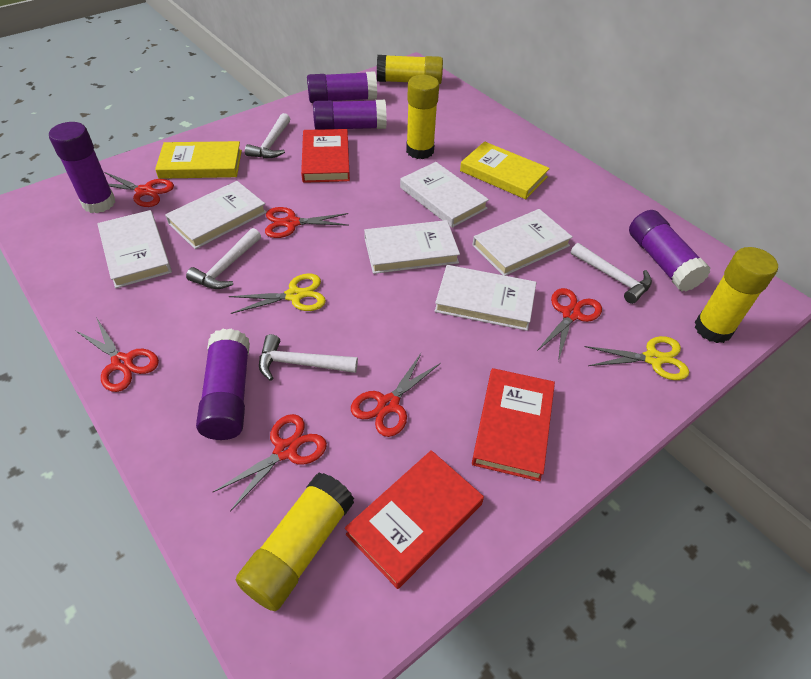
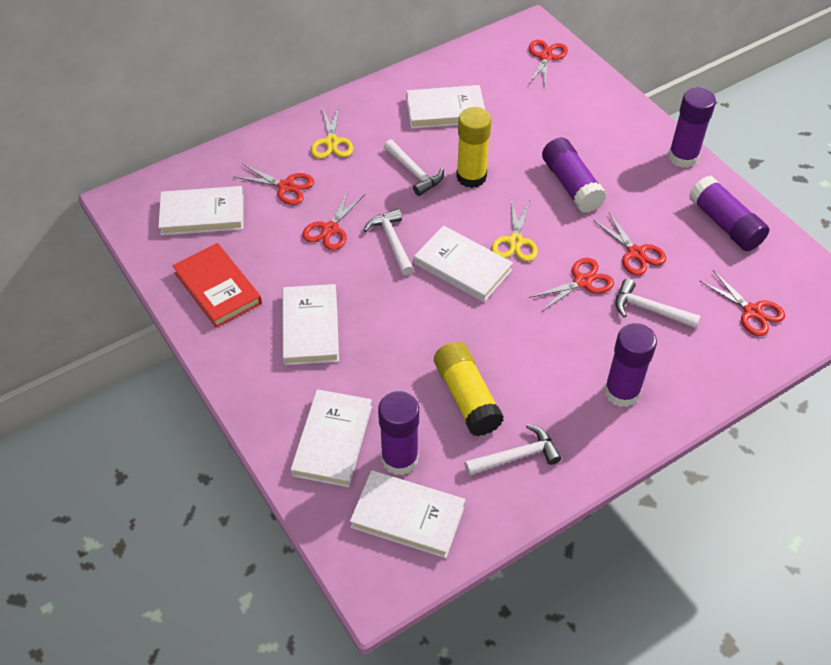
red book: [301,129,350,183] [345,450,484,589] [472,368,555,481] = 3 -> [173,243,262,328] = 1
yellow book: [155,141,242,179] [460,141,550,199] = 2 -> none = 0
yellow glue stick: [236,473,354,611] [377,55,443,84] [406,75,439,159] [695,247,778,343] = 4 -> [434,342,504,436] [456,107,492,188] = 2

